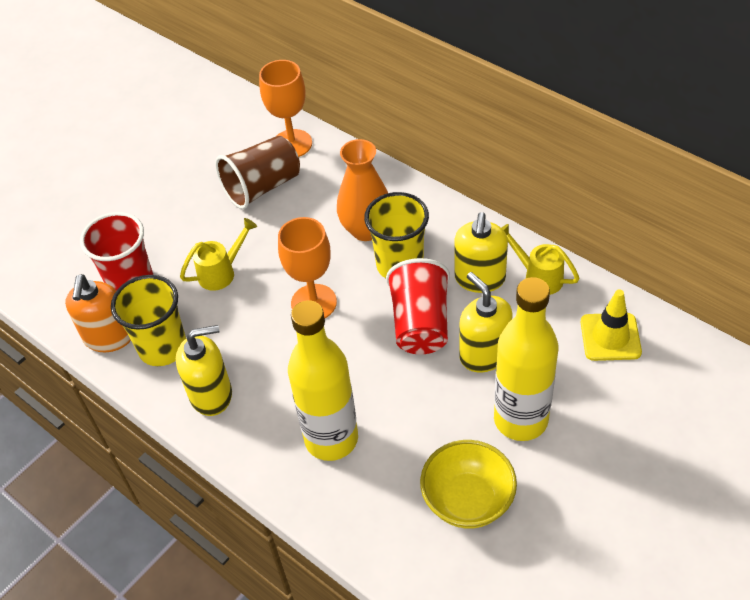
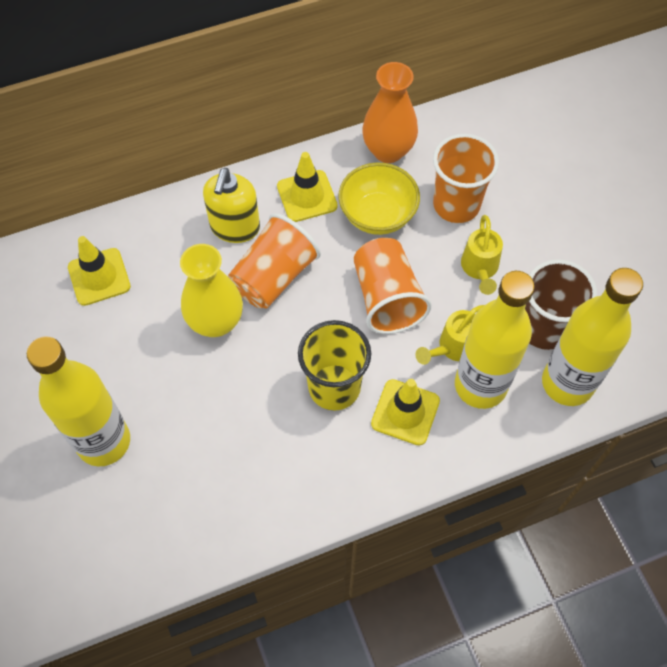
orange cup: none = 0 -> [228,213,321,308] [354,238,432,334] [433,134,499,223] = 3
orange goblet: [259,60,312,157] [278,217,337,318] = 2 -> none = 0
orange soap dispenser: [65,274,131,352] = 1 -> none = 0
red cup: [80,212,153,291] [386,258,450,354] = 2 -> none = 0
yellow bottle: [288,300,358,461] [494,277,558,441] = 2 -> [27,336,130,466] [455,271,535,409] [542,268,643,406] = 3
yellow cup: [111,275,186,366] [364,192,429,278] = 2 -> [298,320,371,411] = 1
yellow soap dispenser: [176,325,232,416] [454,212,508,293] [459,272,512,373] = 3 -> [203,168,260,243] = 1
yellow traffic cone: [581,289,642,361] = 1 -> [68,236,131,306] [277,152,338,222] [371,379,440,446] = 3
yellow vase: none = 0 -> [180,244,243,337] = 1

